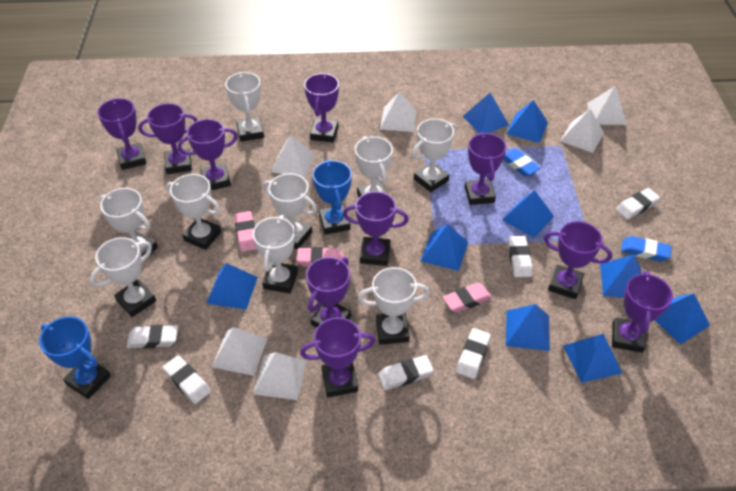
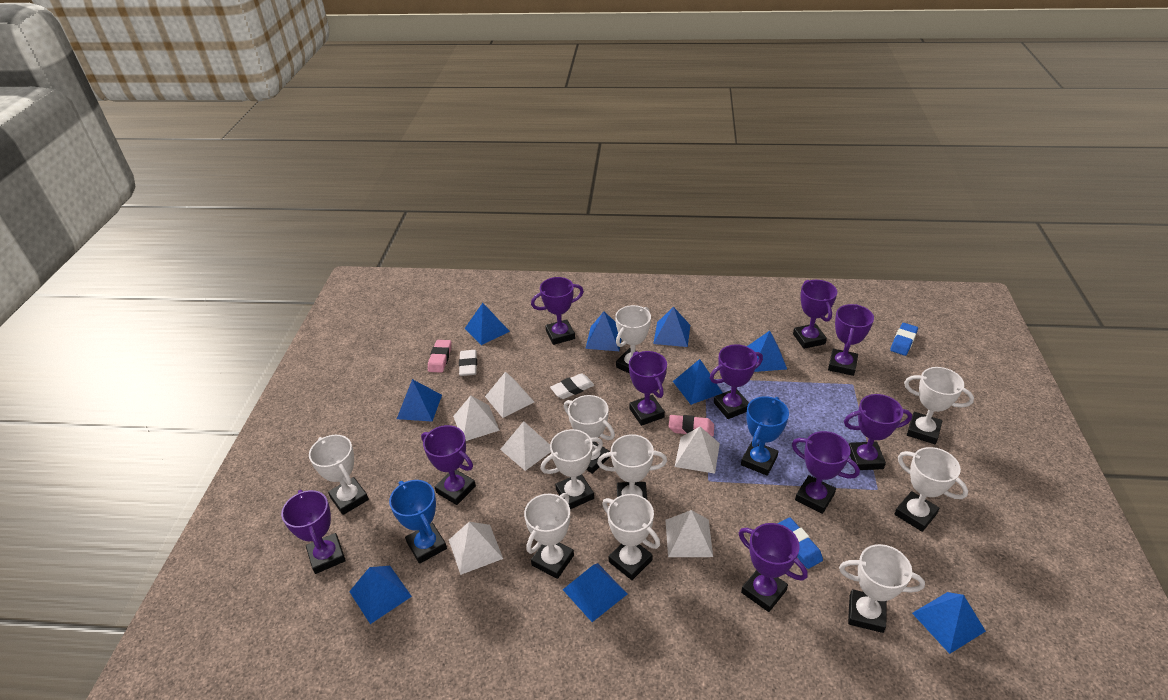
pink eraser: [234,211,257,252] [297,247,344,267] [443,283,492,313] = 3 -> [428,340,451,373] [669,415,714,437] = 2
white eraser: [127,325,178,349] [162,356,211,404] [378,355,434,390] [456,328,491,379] [508,236,533,277] [616,188,660,220] = 6 -> [459,350,477,376] [550,373,594,399] = 2
white trophy: [90,237,156,317] [100,188,158,258] [166,174,221,250] [225,72,264,142] [253,215,298,293] [263,173,317,250] [355,136,393,197] [358,267,430,345] [412,119,457,192] = 9 -> [309,435,369,515] [524,493,574,579] [540,429,603,509] [564,395,615,474] [597,434,667,499] [602,494,660,580] [615,305,651,374] [839,544,925,633] [894,447,968,532] [904,367,974,444] = 10

